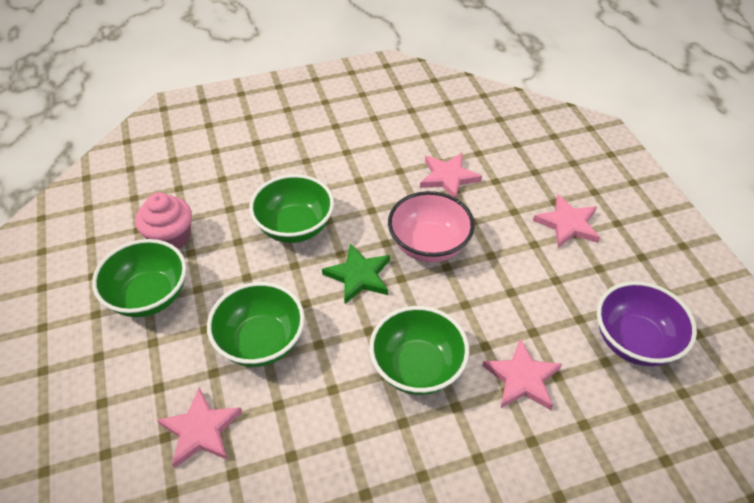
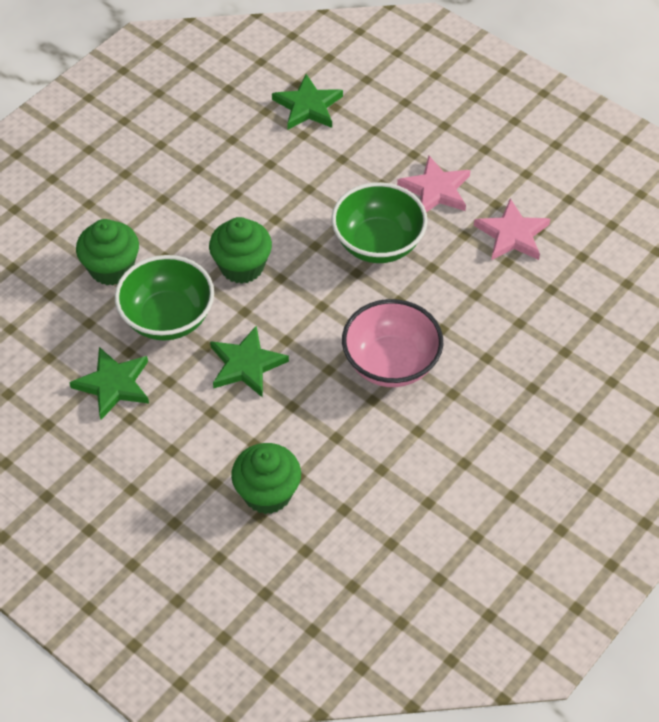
green bowl: [92,239,187,317] [207,282,305,367] [249,174,334,243] [369,306,469,395] = 4 -> [115,255,214,340] [331,182,428,263] = 2
green cupcake: none = 0 -> [76,219,139,286] [209,217,272,284] [231,443,301,514] = 3
green star: [322,243,390,304] = 1 -> [69,347,149,420] [210,326,289,398] [272,74,343,129] = 3
pink cupcake: [135,192,192,249] = 1 -> none = 0
pink star: [157,388,242,468] [420,153,482,198] [482,339,562,410] [533,194,600,248] = 4 -> [397,156,471,212] [474,198,550,260] = 2
purple bowl: [597,281,697,366] = 1 -> none = 0

